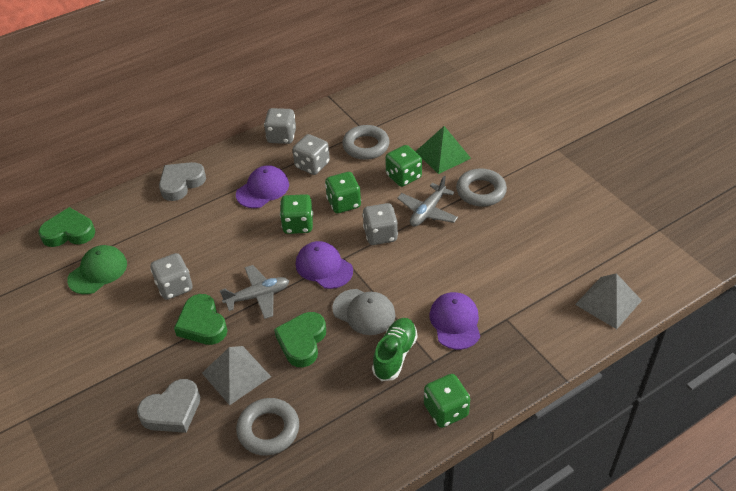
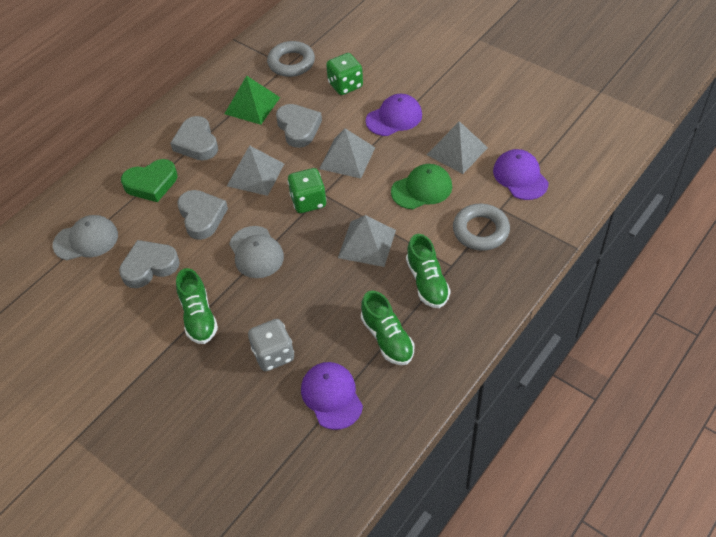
green dice: [280,194,313,234] [325,172,361,213] [385,145,422,187] [424,374,470,428] = 4 -> [287,168,327,213] [326,53,363,95] = 2
green heart: [38,207,95,247] [174,294,227,345] [274,312,326,367] = 3 -> [121,159,178,202] = 1
green shoe: [372,318,417,381] = 1 -> [176,268,218,344] [361,291,414,365] [406,234,451,308] = 3
grey cap: [332,289,395,335] = 1 -> [53,215,118,260] [229,226,284,278] = 2
grey dice: [150,253,192,300] [264,108,296,144] [293,134,330,175] [362,203,398,245] = 4 -> [248,319,294,371] = 1
grey heart: [137,379,200,433] [159,162,206,201] = 2 -> [119,240,180,288] [170,116,218,160] [178,190,228,240] [276,104,322,148] = 4
grey plane: [220,265,289,319] [397,176,458,227] = 2 -> none = 0
grey pyramid: [202,346,271,405] [575,273,642,329] = 2 -> [227,146,284,196] [319,128,375,179] [338,215,396,267] [427,121,488,174] = 4
grey ring: [236,398,299,456] [342,125,389,160] [456,168,507,207] = 3 -> [267,41,315,77] [453,204,510,251] = 2

